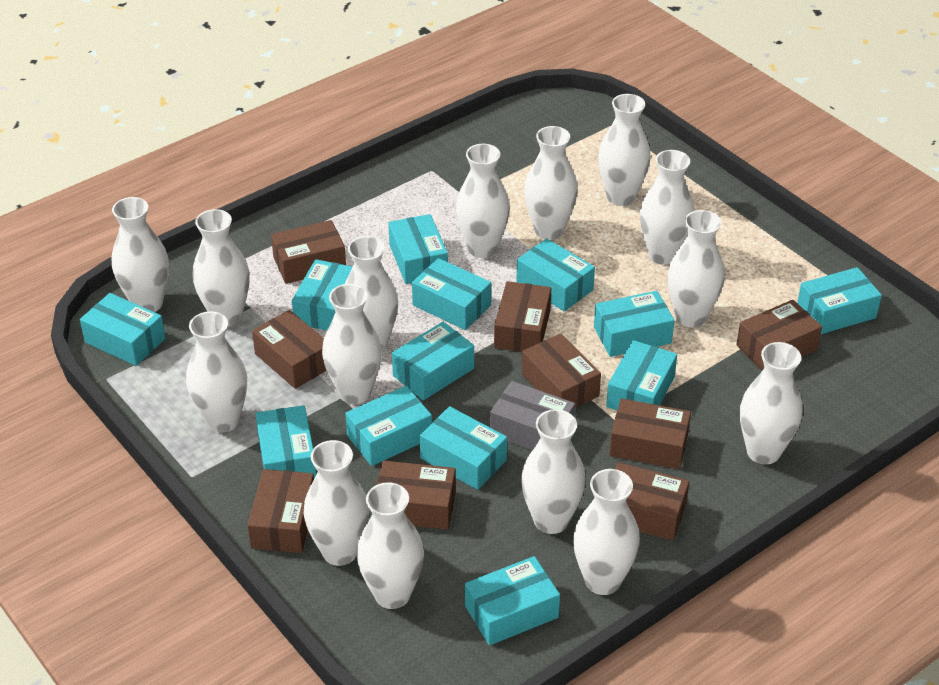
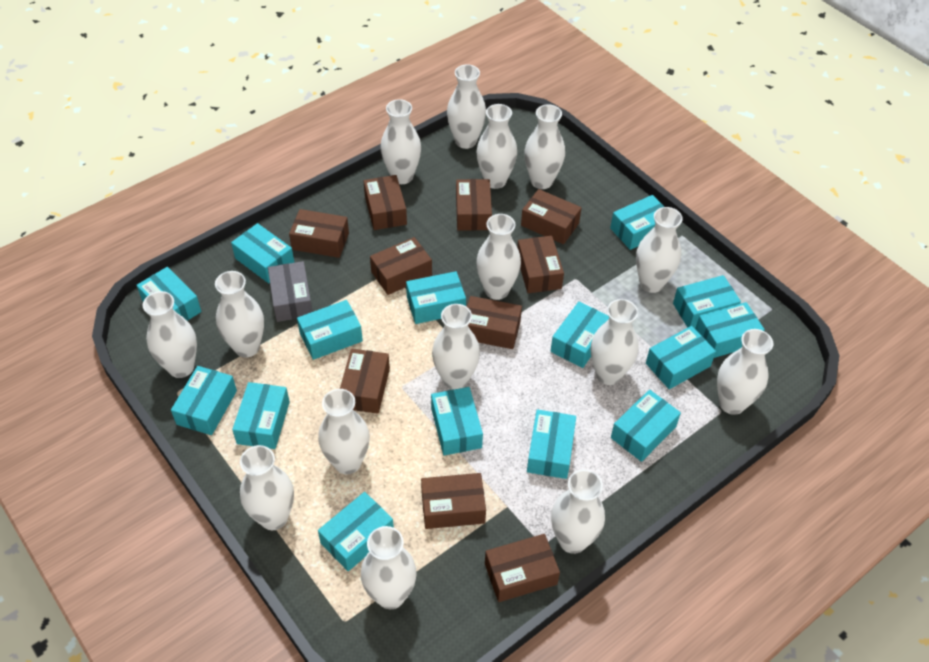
brown box: [247,469,314,553] [252,310,327,389] [271,220,346,284] [377,461,456,530] [494,281,551,352] [522,333,601,408] [609,398,691,469] [615,462,689,541] [737,300,822,370] = 9 -> [289,209,349,258] [340,349,390,414] [364,175,407,230] [370,237,432,295] [421,473,486,529] [456,179,492,231] [467,296,522,349] [485,534,560,602] [517,236,564,293] [521,189,581,244] = 10
turquoise box: [80,293,166,366] [255,405,317,479] [292,259,352,331] [345,386,432,466] [388,214,448,284] [392,322,474,400] [412,258,491,330] [420,406,507,490] [465,556,560,646] [516,238,595,311] [594,291,675,357] [606,340,677,410] [797,267,882,334] = 13 -> [136,267,201,321] [171,366,237,435] [231,223,295,283] [232,382,290,449] [297,300,363,360] [318,492,394,571] [406,271,466,324] [431,387,483,456] [527,409,576,479] [551,302,609,368] [610,195,665,250] [611,390,681,462] [646,326,716,389] [673,275,741,328] [695,302,765,358] = 15

